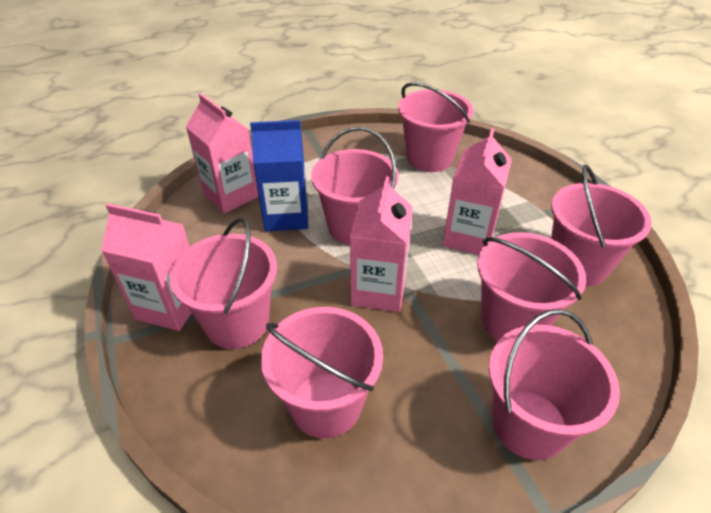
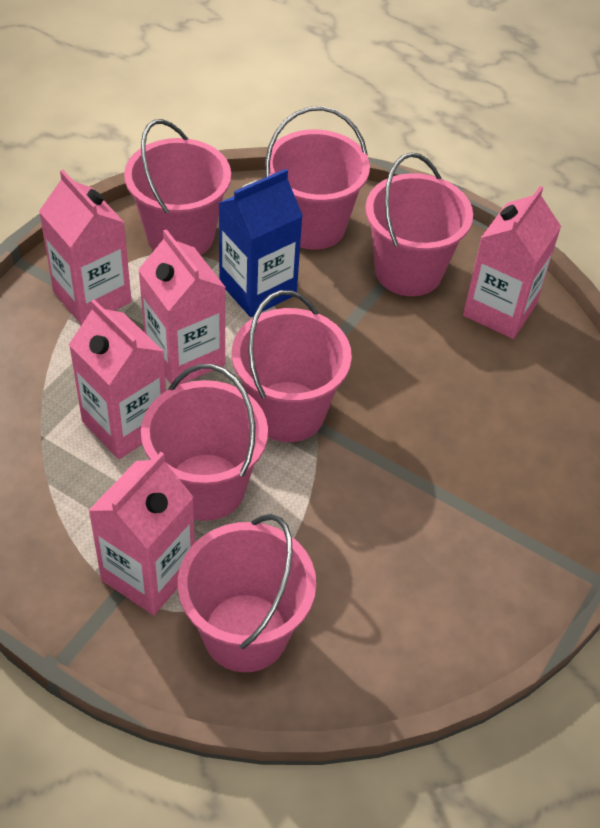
pink bucket: [169,217,277,349] [261,307,383,438] [311,127,399,245] [398,82,473,172] [477,232,586,341] [489,309,620,460] [551,165,652,287] = 7 -> [124,119,231,255] [141,364,268,521] [178,514,316,672] [232,290,352,442] [265,106,370,250] [365,152,473,296] = 6
pink carton: [101,203,191,331] [186,93,259,214] [350,176,413,312] [443,128,512,255] = 4 -> [39,170,131,325] [69,299,166,459] [88,452,195,615] [138,229,226,386] [463,186,561,339] = 5

